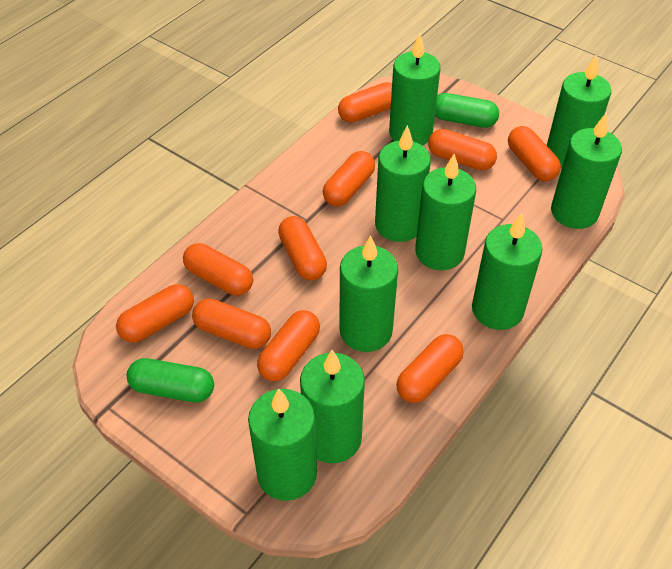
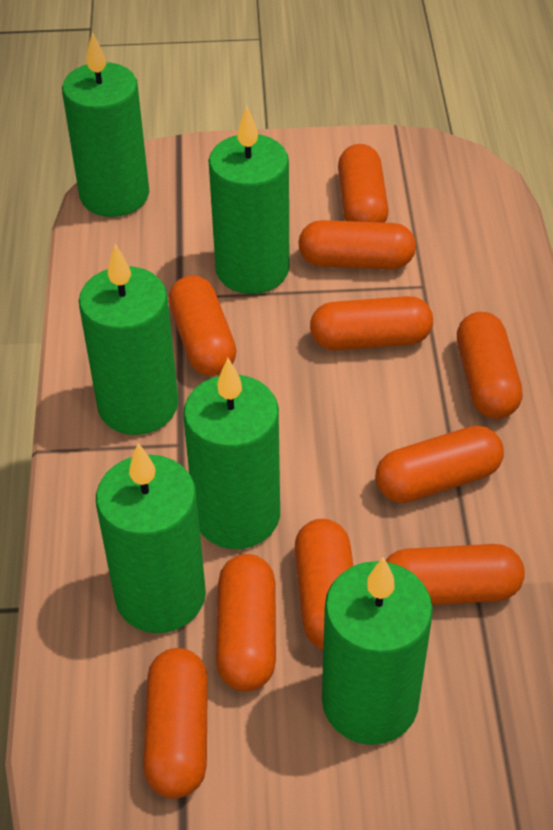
green candle: [248,388,317,501] [300,350,365,463] [339,235,398,352] [375,125,431,242] [389,34,441,145] [415,154,476,270] [472,213,542,330] [547,54,611,168] [551,112,622,229] = 9 -> [62,32,149,217] [79,244,178,435] [96,443,206,633] [183,358,280,549] [209,106,290,294] [322,557,433,745] = 6
green capsule: [127,358,214,403] [435,93,499,128] = 2 -> none = 0

